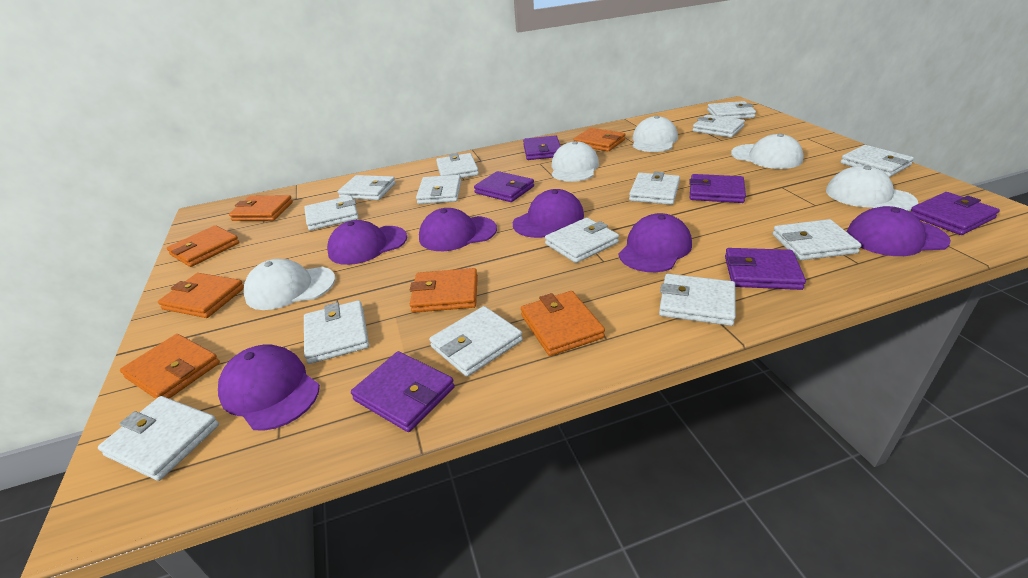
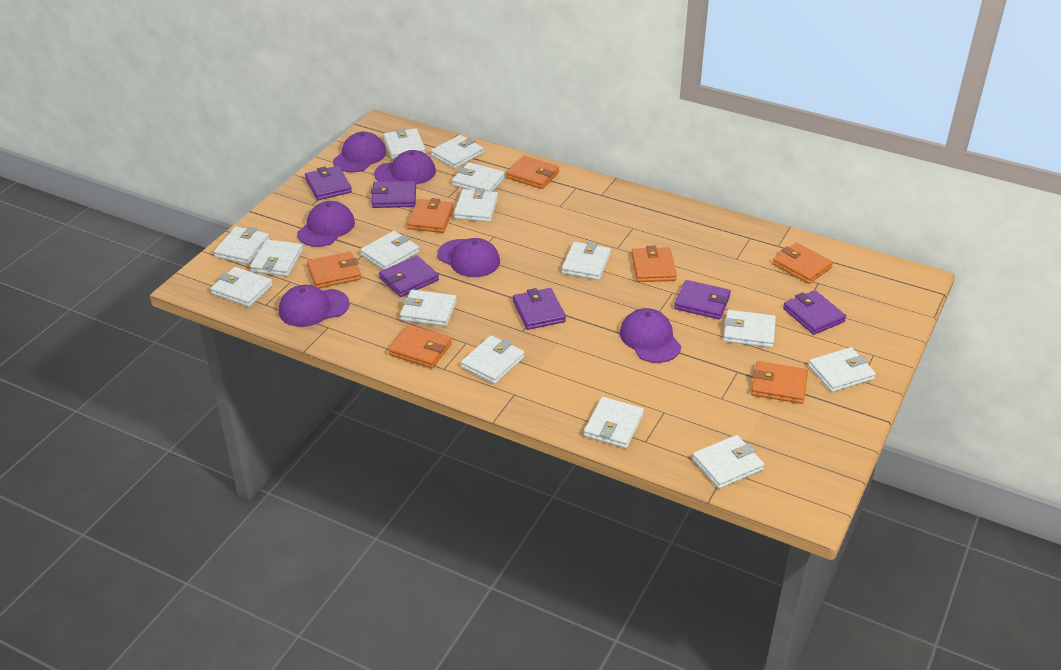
white cap: [243,259,335,310] [552,141,599,182] [633,116,678,152] [731,134,804,169] [826,166,918,211] = 5 -> none = 0
white wallet: [98,396,219,481] [304,196,359,230] [304,300,369,364] [338,175,396,200] [416,175,461,204] [429,306,523,377] [436,153,479,178] [545,218,619,263] [629,171,680,205] [659,274,736,326] [692,115,745,137] [707,101,756,119] [773,219,862,261] [840,145,914,177] = 14 -> [210,267,273,307] [214,227,270,264] [250,240,303,277] [360,231,419,270] [384,128,426,159] [400,290,457,326] [431,135,484,169] [452,162,505,192] [454,188,498,222] [461,335,524,384] [562,242,611,280] [584,397,644,448] [692,435,764,489] [723,310,776,348] [808,347,876,392] = 15

